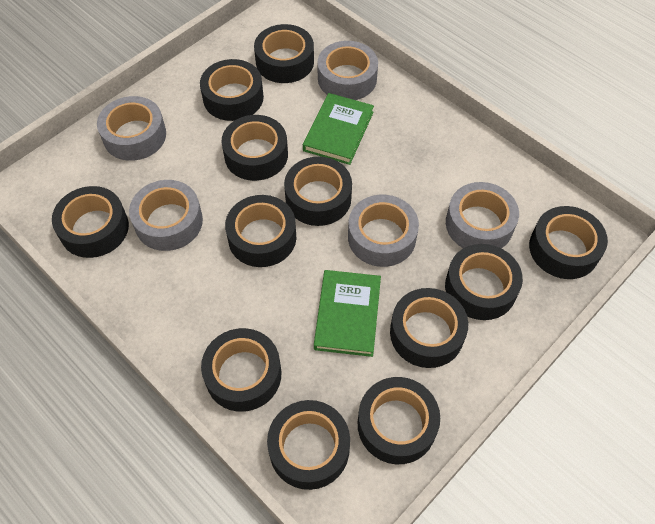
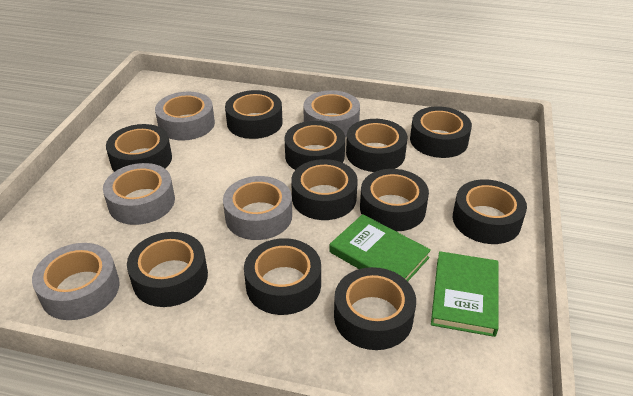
black tape: [52,186,129,258] [200,59,264,121] [201,328,281,412] [221,115,288,181] [225,195,296,267] [254,24,314,83] [267,400,350,490] [284,157,352,226] [358,377,440,464] [390,288,468,368] [445,244,523,320] [529,206,608,279] = 12 -> [106,124,172,172] [127,232,208,307] [225,90,283,139] [244,238,321,315] [285,121,345,170] [291,159,358,220] [334,267,416,350] [346,119,408,172] [360,169,429,232] [410,106,472,158] [453,179,527,244] = 11

